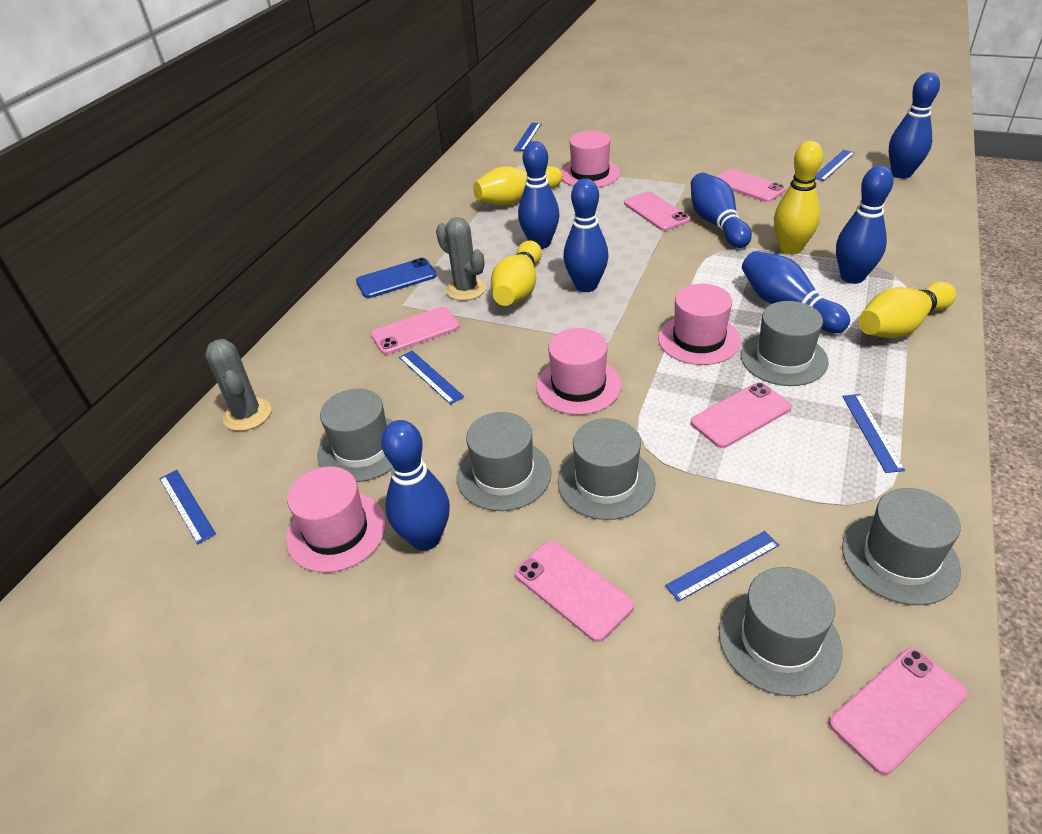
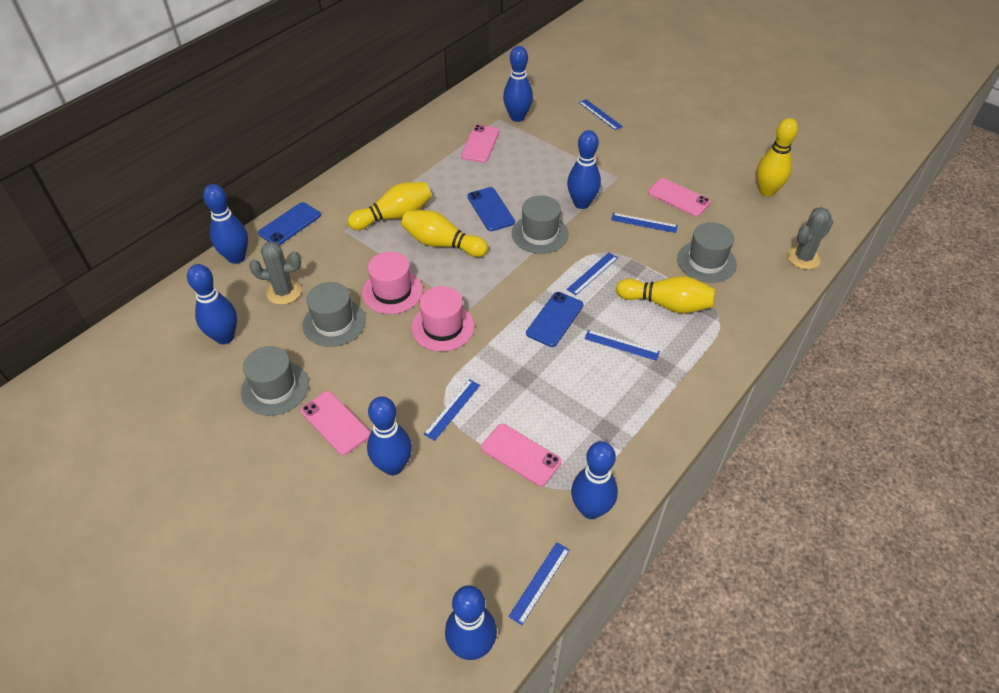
blue phone: [356,258,437,298] = 1 -> [258,202,321,245] [467,187,515,231] [526,292,584,347] = 3
grey hat: [318,389,393,482] [457,412,552,511] [558,418,656,520] [719,567,842,696] [741,301,829,386] [842,488,961,605] = 6 -> [241,346,309,416] [303,282,366,347] [512,195,569,254] [677,222,737,283] = 4
pink hat: [286,466,386,573] [536,328,622,415] [561,131,620,188] [658,284,741,365] = 4 -> [362,252,423,314] [412,286,474,351] = 2
pink phone: [371,307,459,355] [514,540,634,642] [624,192,690,231] [691,382,792,448] [717,169,786,202] [829,647,968,775] = 6 -> [301,391,370,455] [461,125,499,163] [481,424,562,487] [648,178,711,217] = 4

